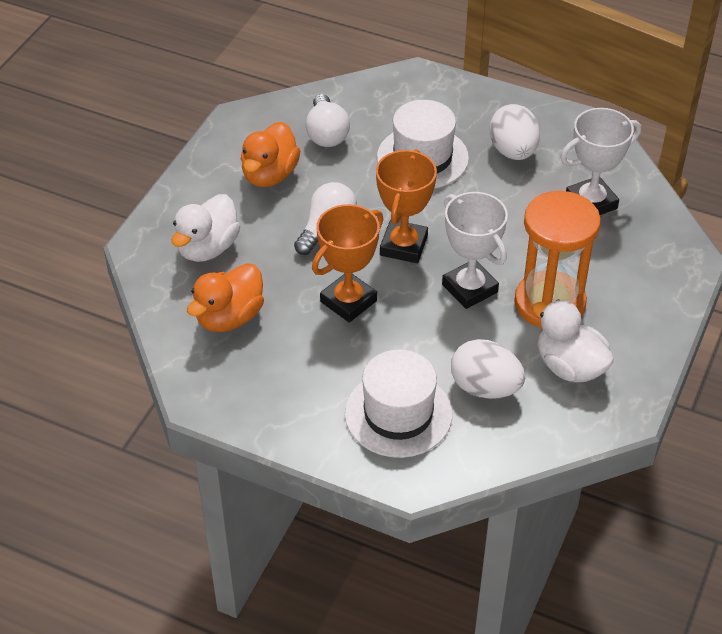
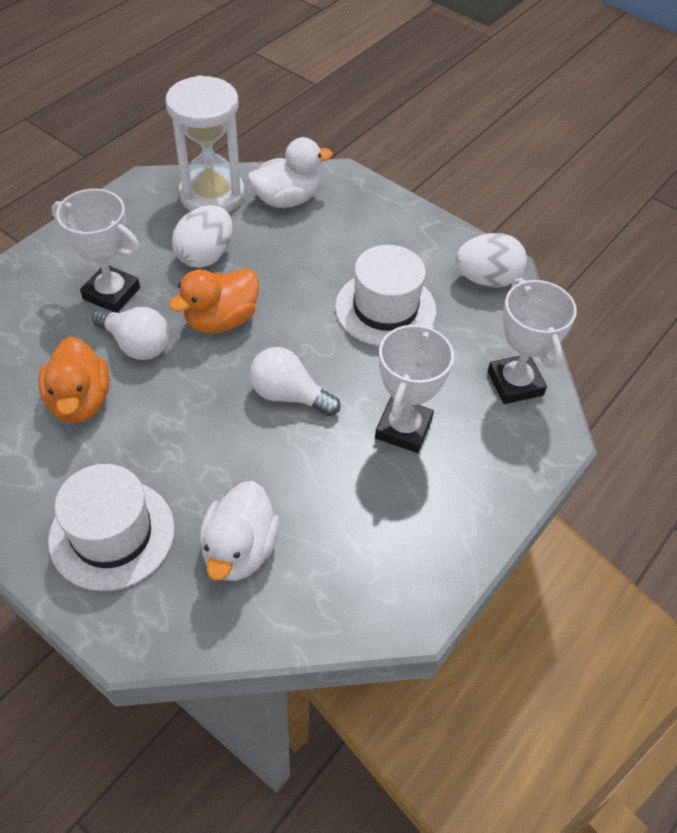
orange hourglass: [514,191,601,329] = 1 -> none = 0
orange trophy: [312,204,384,322] [376,149,437,263] = 2 -> none = 0
white hourglass: none = 0 -> [165,75,244,213] = 1
white trophy: [442,192,508,309] [560,108,641,215] = 2 -> [52,189,140,313] [375,324,454,453] [488,278,577,404] = 3

